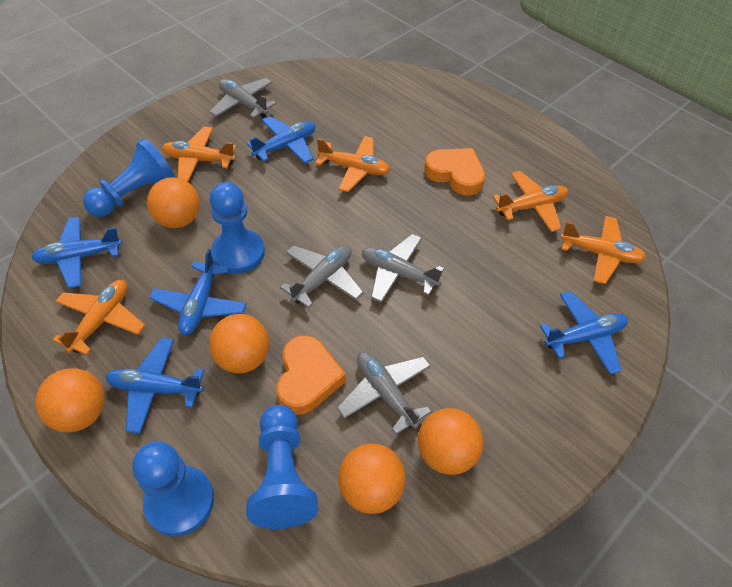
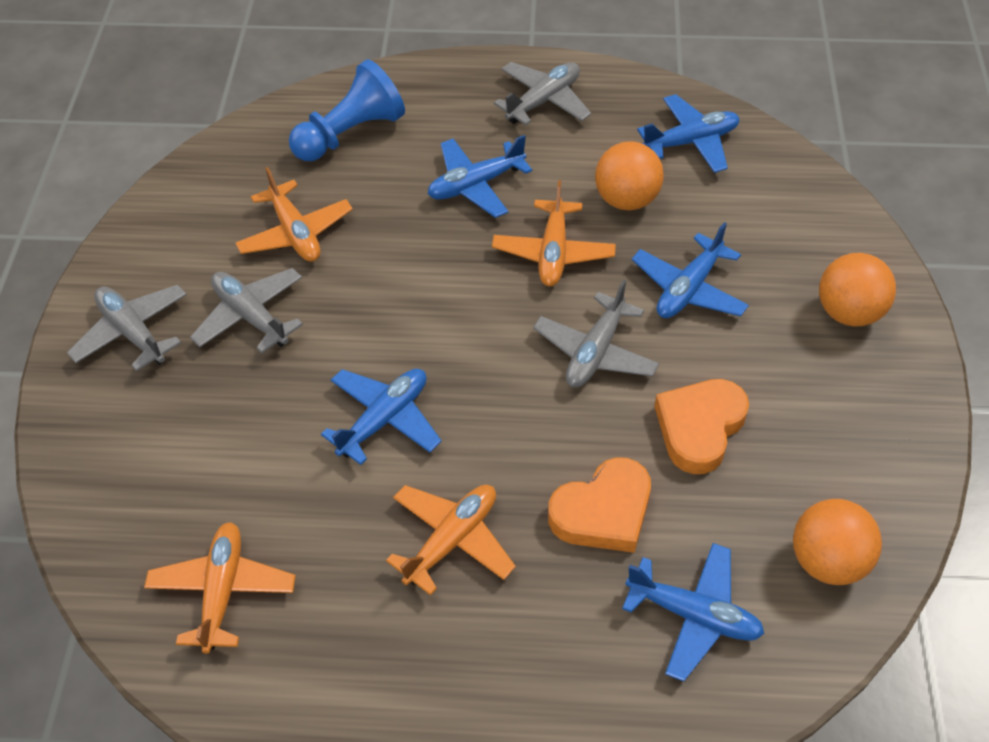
blue pawn: [83,138,175,217] [132,441,214,536] [209,182,265,274] [246,405,318,529] = 4 -> [289,59,405,161] = 1
orange ball: [35,368,105,432] [147,177,200,228] [209,314,269,373] [338,444,406,514] [418,408,483,475] = 5 -> [595,141,664,211] [793,499,882,585] [819,253,896,326] = 3
orange plane: [53,280,145,355] [162,127,237,182] [315,136,391,192] [493,171,568,232] [560,216,646,284] = 5 -> [144,522,296,653] [235,167,353,262] [386,485,516,596] [492,180,616,286] = 4

